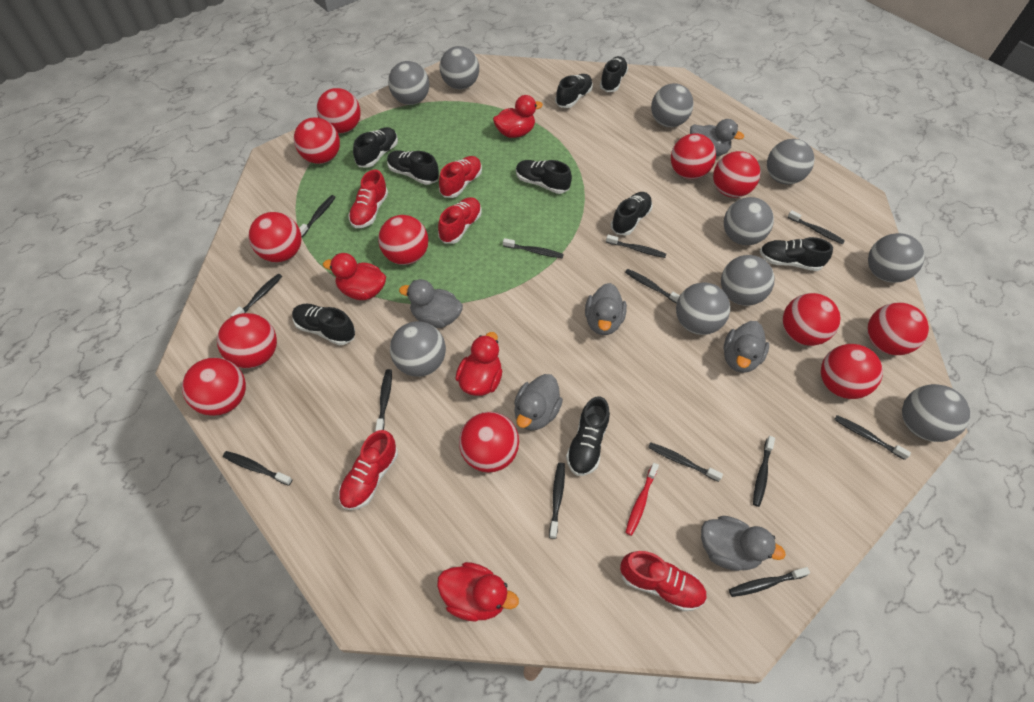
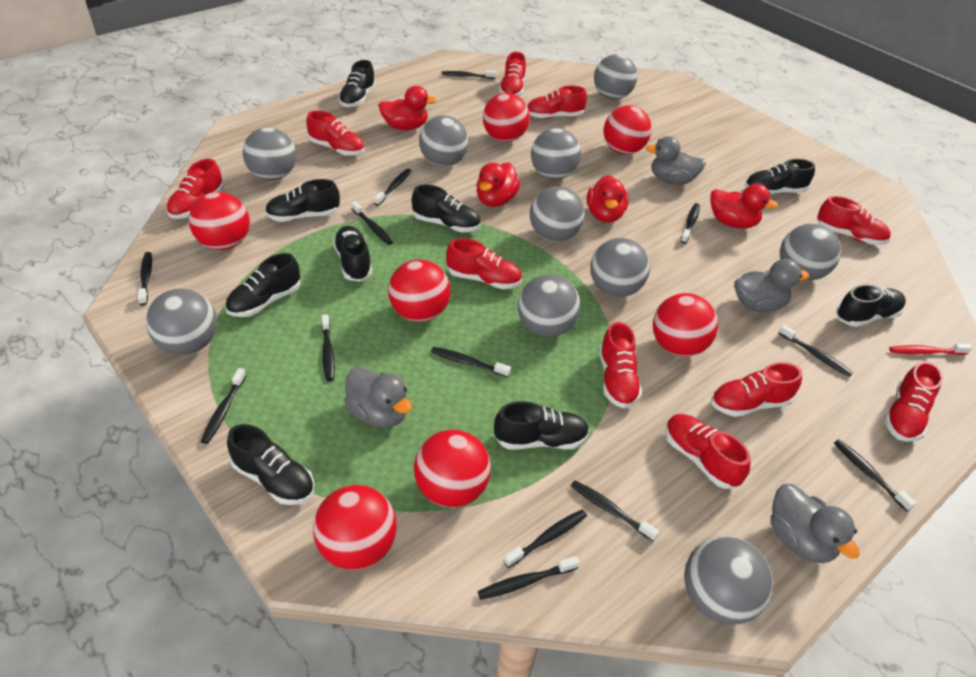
grey duck: [399,279,463,328] [514,374,563,430] [585,283,627,335] [690,119,744,156] [701,516,786,571] [724,321,769,373] = 6 -> [344,367,412,428] [646,136,706,185] [734,259,809,312] [771,484,860,563] = 4
red ball: [182,358,246,416] [217,313,277,368] [249,212,301,262] [294,117,340,164] [317,88,361,133] [378,215,428,265] [459,412,519,473] [671,133,716,179] [713,151,761,198] [783,293,841,346] [821,344,883,399] [867,303,929,355] = 12 -> [189,192,250,250] [313,485,397,570] [388,260,451,322] [414,430,491,508] [483,93,530,142] [604,105,652,154] [653,293,718,357] = 7
red shoe: [338,430,398,510] [348,170,388,228] [438,197,482,244] [439,156,482,198] [620,551,707,611] = 5 -> [166,159,224,219] [307,111,364,156] [446,238,522,289] [499,52,526,97] [527,86,587,119] [599,322,642,408] [665,414,751,489] [711,362,802,417] [817,196,891,245] [884,361,943,442] = 10

